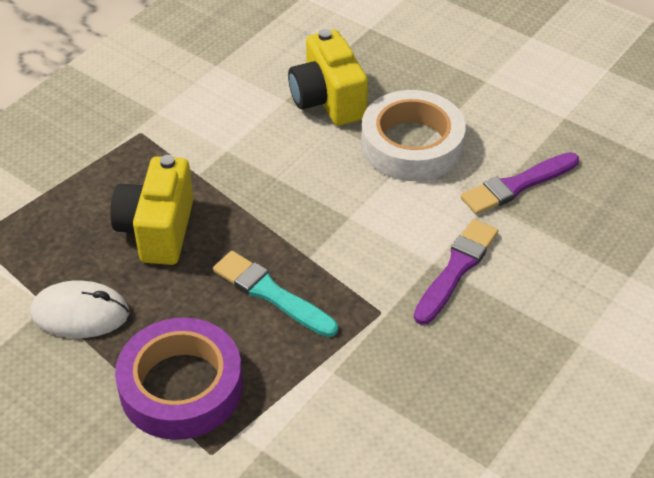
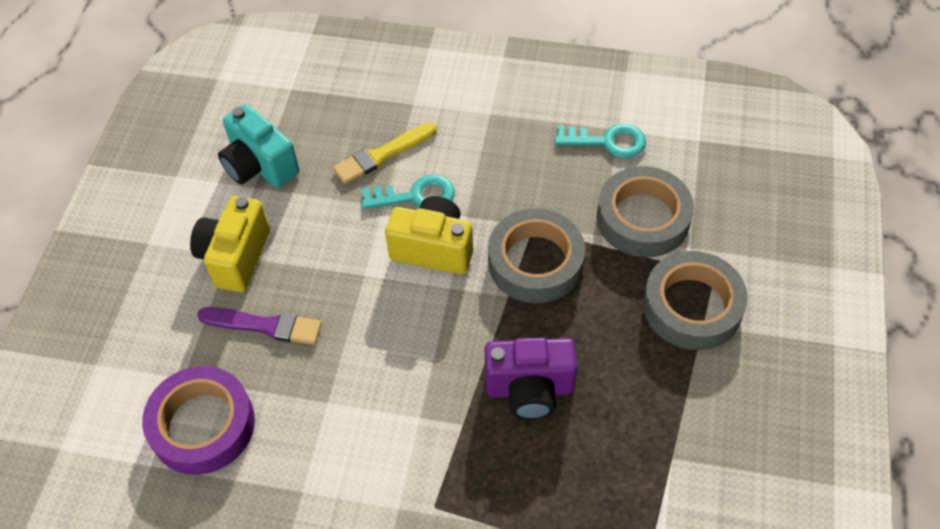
grey tape: none = 0 -> [488,208,585,303] [597,166,694,258] [643,251,748,350] = 3
purple brush: [414,219,498,325] [461,152,579,215] = 2 -> [197,307,322,345] = 1
purple camera: none = 0 -> [485,338,577,420] = 1
turquoise brush: [213,251,338,337] = 1 -> none = 0
turquoise camera: none = 0 -> [218,104,299,188] = 1
turquoise key: none = 0 -> [361,174,455,209] [555,124,646,158] = 2
white mouse: [30,280,129,338] = 1 -> none = 0
white tape: [361,90,466,181] = 1 -> none = 0
yellow brush: none = 0 -> [333,122,437,184] = 1

